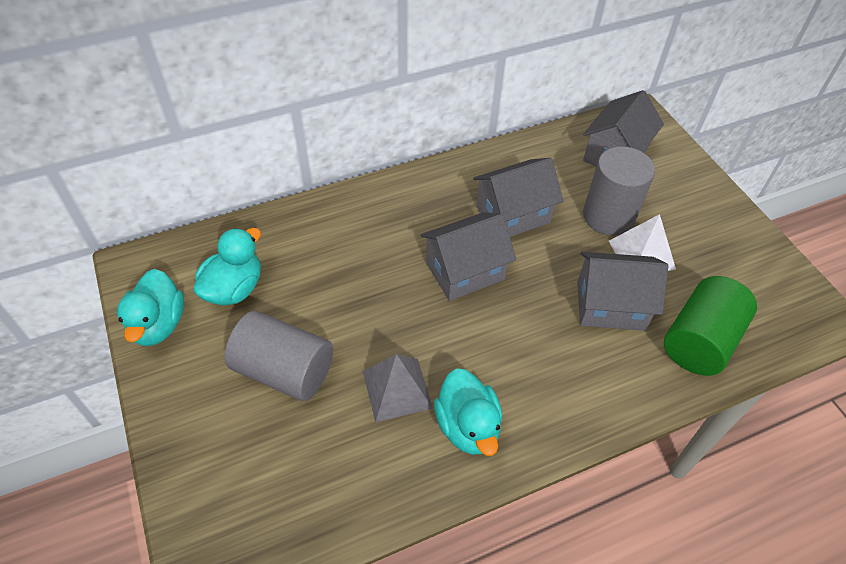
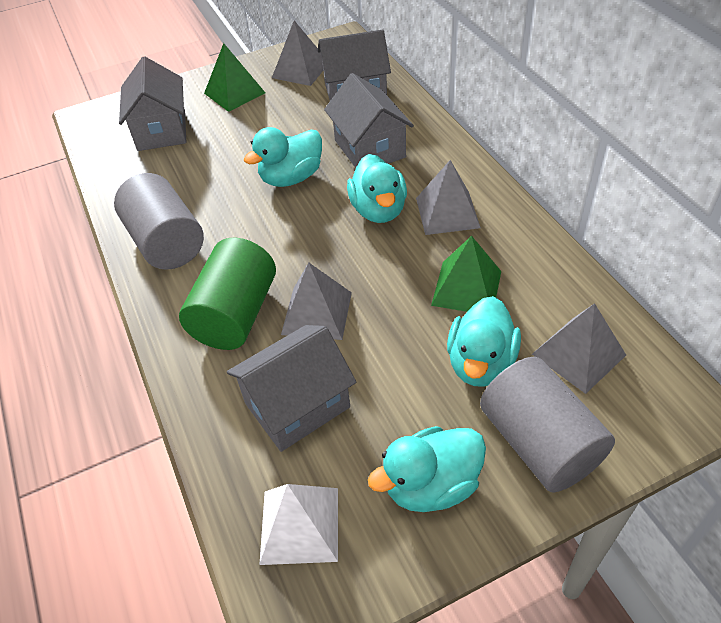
green pyramid: none = 0 -> [204,43,265,112] [431,236,501,312] = 2
grey pyramid: [363,354,433,422] = 1 -> [272,21,323,86] [281,262,352,340] [416,160,481,235] [532,303,626,394] = 4
turquoise duck: [117,269,184,346] [193,228,261,305] [434,368,502,456] = 3 -> [243,127,322,187] [347,154,407,223] [368,426,486,512] [447,296,521,387] = 4

